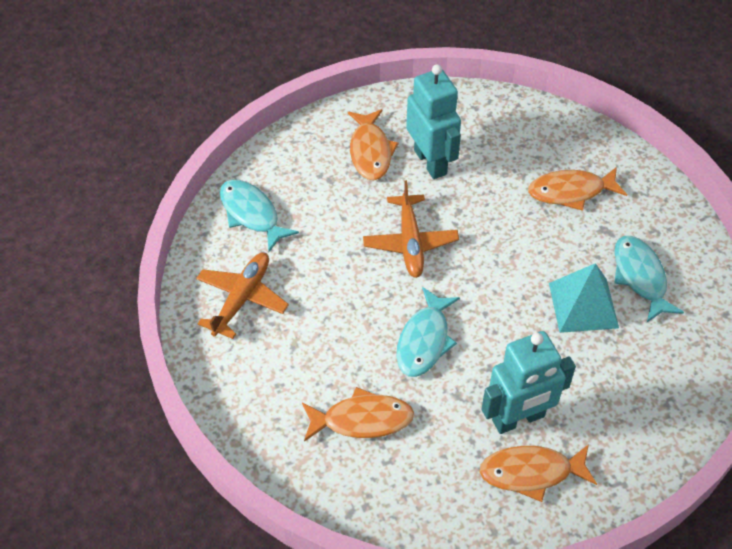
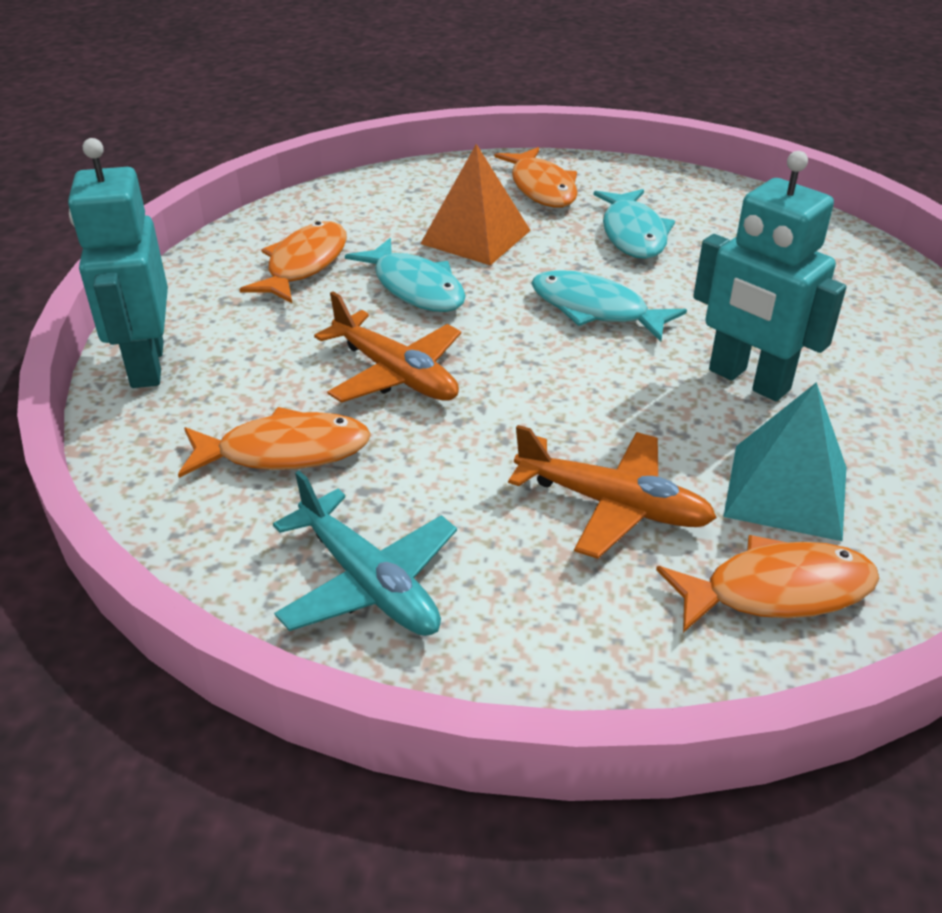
orange pyramid: none = 0 -> [420,144,531,265] = 1
turquoise plane: none = 0 -> [273,471,457,636] = 1

